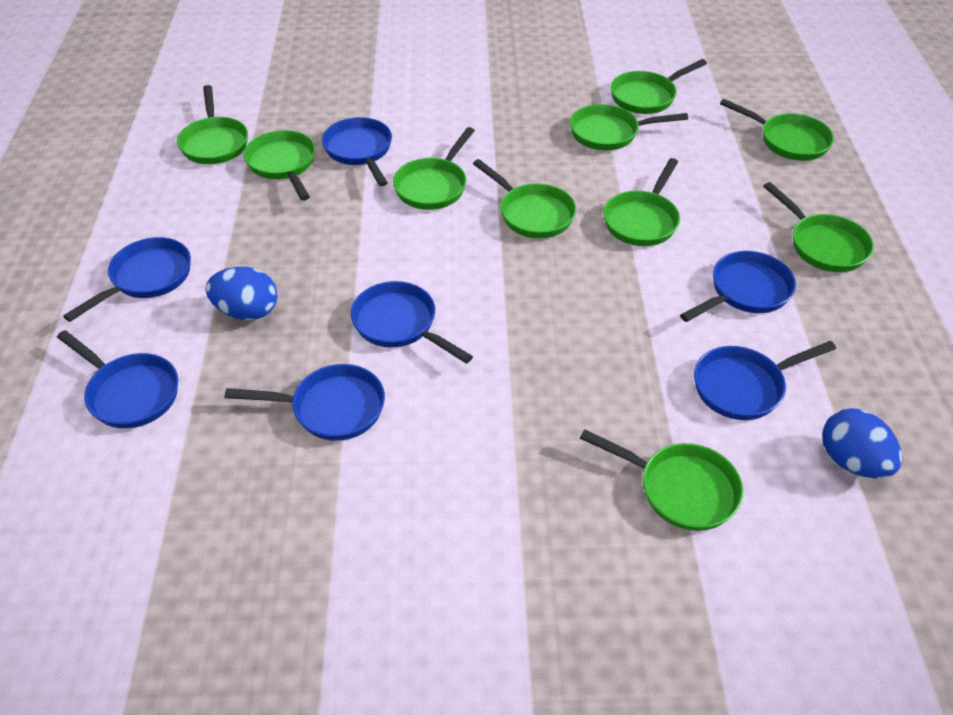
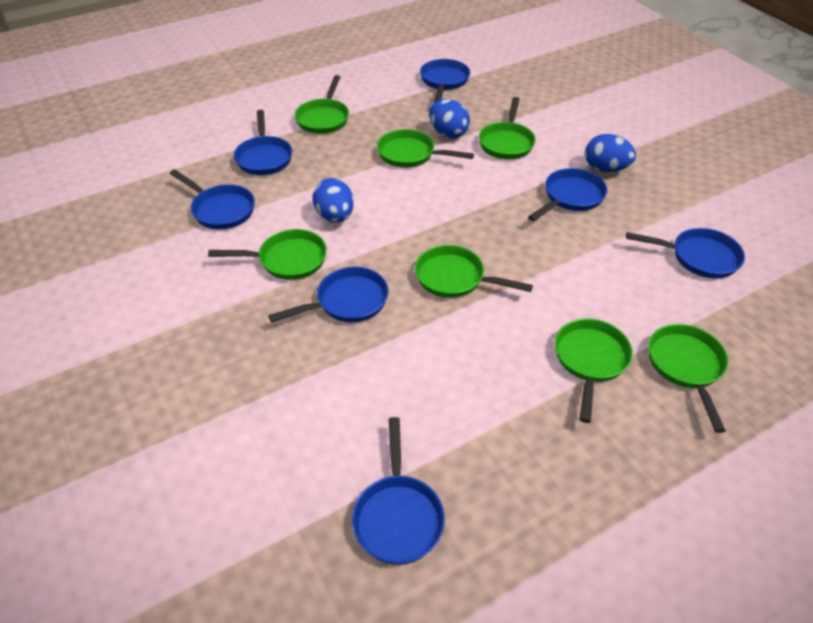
blue egg: [206,267,277,320] [822,408,902,479] = 2 -> [313,178,354,222] [429,99,470,138] [585,134,636,172] = 3
green pan: [177,85,248,164] [244,130,315,201] [393,127,475,210] [473,159,576,238] [570,104,688,151] [580,429,743,531] [603,158,680,246] [611,59,707,114] [720,99,834,161] [763,182,874,272] = 10 -> [208,229,327,280] [295,75,349,134] [377,129,474,168] [415,245,533,298] [479,97,536,160] [555,319,633,423] [648,324,728,433] = 7

